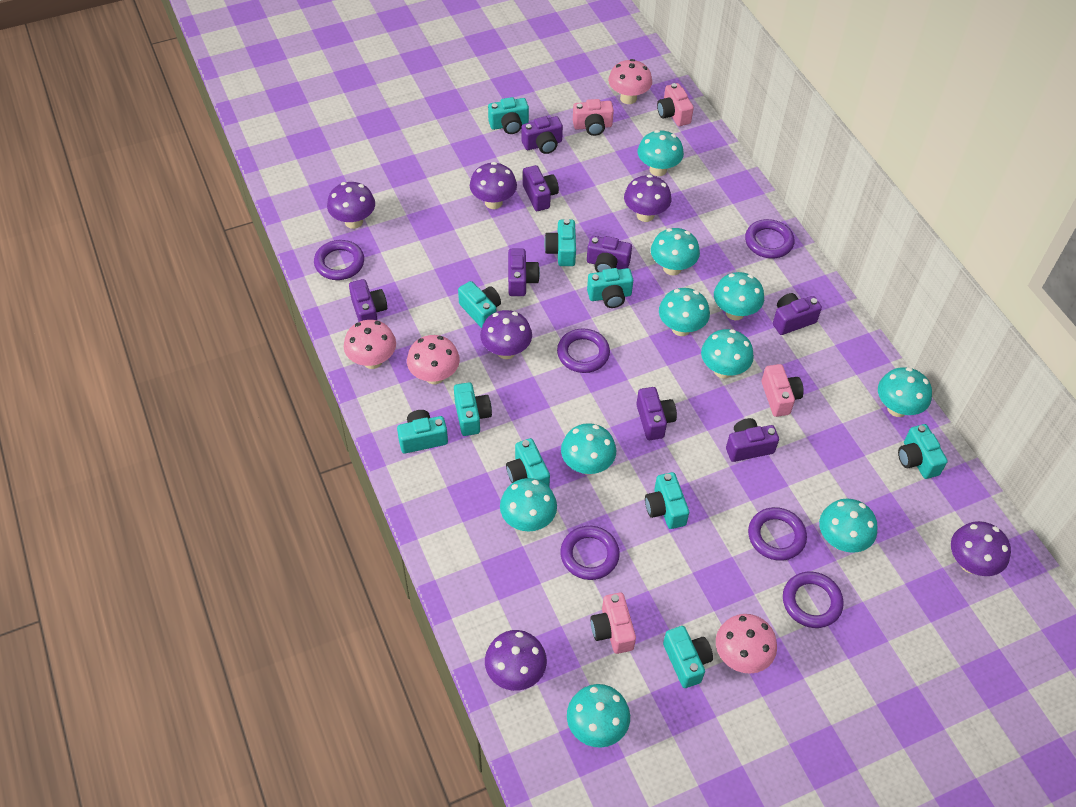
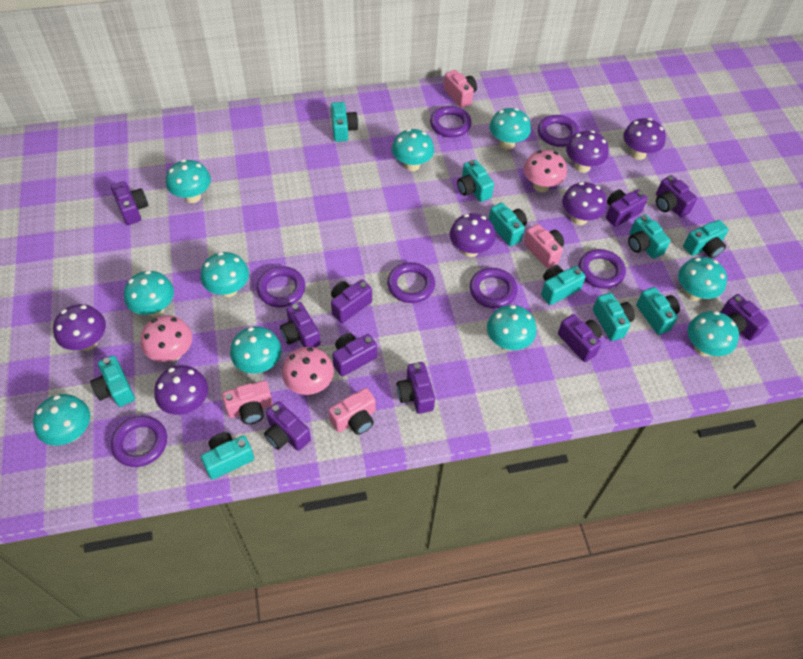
pink mushroom: [344,320,396,369] [407,335,460,384] [608,59,652,104] [716,614,777,674] = 4 -> [141,315,192,362] [282,347,334,395] [524,150,567,192] = 3
purple camera: [349,279,387,322] [508,249,540,296] [521,116,563,154] [523,165,559,211] [587,236,632,272] [636,387,677,440] [726,418,779,462] [773,293,822,335] = 8 -> [111,181,148,225] [264,401,311,451] [280,302,321,347] [331,280,372,323] [332,333,377,377] [397,362,435,414] [558,314,602,362] [606,189,648,227] [656,175,697,217] [721,294,769,341] = 10
purple ring: [314,240,364,280] [557,329,610,373] [560,526,620,580] [745,219,795,258] [748,507,807,561] [783,572,844,628] = 6 -> [111,416,167,467] [257,266,305,307] [387,262,435,303] [430,106,471,138] [470,268,518,309] [538,115,579,147] [579,249,626,289] = 7

